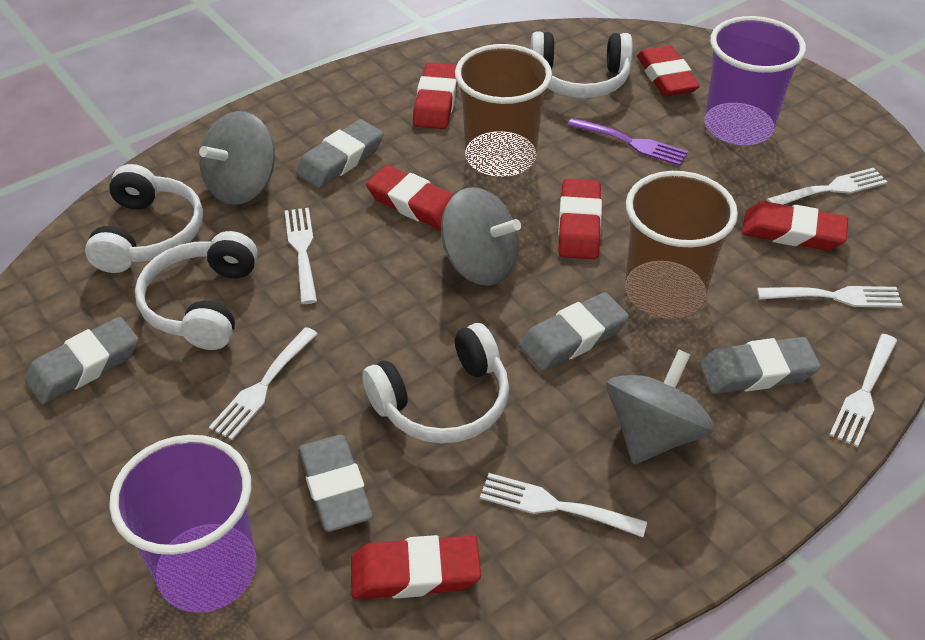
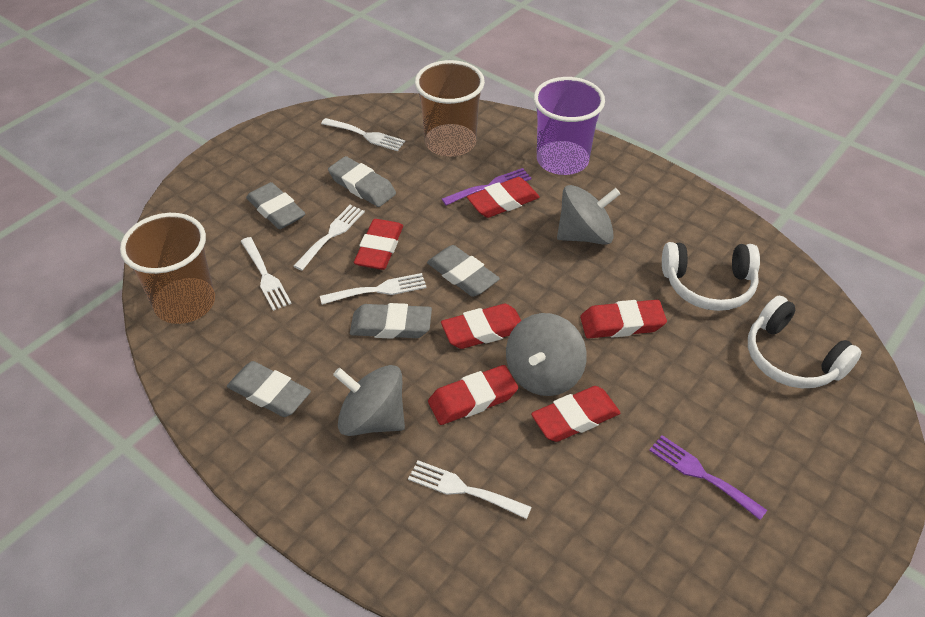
purple cup: [109,435,256,613] [705,16,806,145] = 2 -> [533,77,605,175] = 1
purple fork: [567,118,688,166] = 1 -> [442,168,532,205] [649,435,767,520] = 2
white fork: [209,327,318,440] [285,208,317,304] [480,473,647,537] [757,286,903,307] [766,168,887,205] [829,334,897,447] = 6 -> [241,237,292,311] [294,205,365,271] [320,273,427,305] [321,118,405,151] [408,460,532,519] = 5
white headphones: [85,164,203,273] [135,231,258,350] [362,323,509,444] [531,32,633,98] = 4 -> [662,242,760,311] [748,296,862,388] = 2

